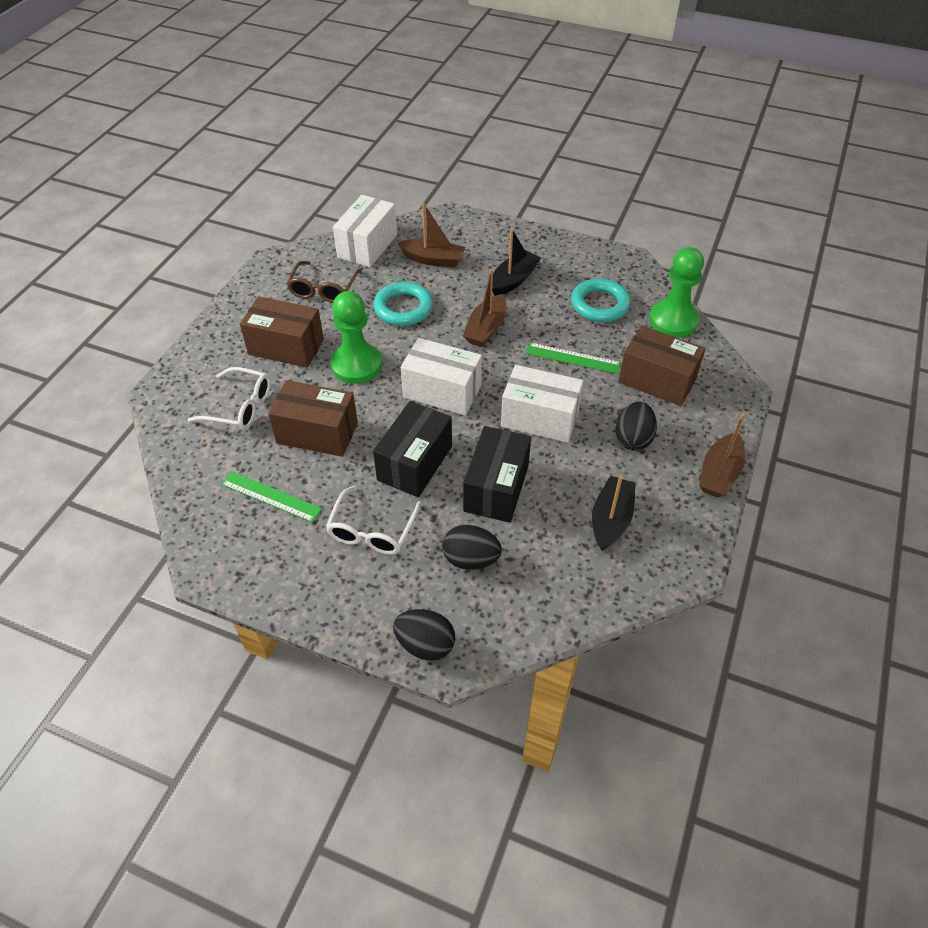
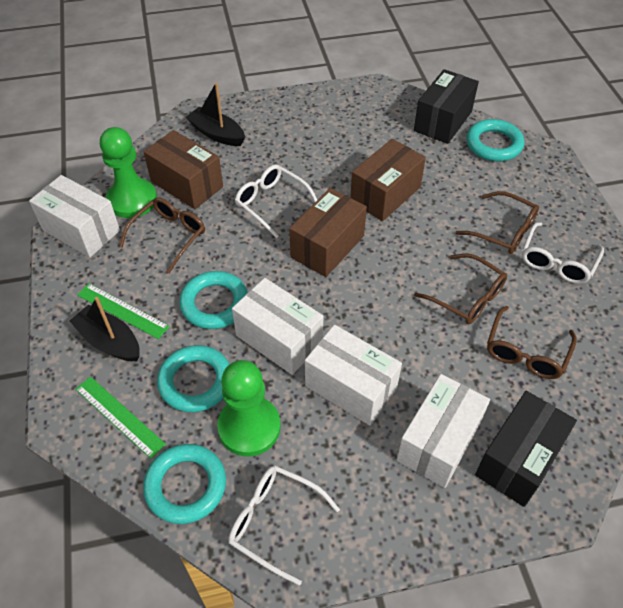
black egg: [393,609,455,661] [442,525,502,570] [616,401,657,451] = 3 -> none = 0
brown boat: [398,203,465,267] [463,268,506,347] [699,413,745,498] = 3 -> none = 0
brown glasses: [287,261,362,303] = 1 -> [119,197,205,274] [414,253,507,325] [455,191,539,254] [487,306,577,379] = 4
turquoise ring: [374,282,433,326] [571,278,631,322] = 2 -> [143,444,226,524] [157,345,229,412] [179,271,248,329] [466,119,524,161] = 4
white box: [333,195,397,267] [401,338,482,415] [501,365,584,443] = 3 -> [29,175,120,257] [232,278,323,375] [305,325,402,426] [397,374,490,488] = 4
white glasses: [188,367,271,430] [326,485,421,555] = 2 -> [228,465,340,585] [235,165,317,238] [522,222,604,284] = 3

